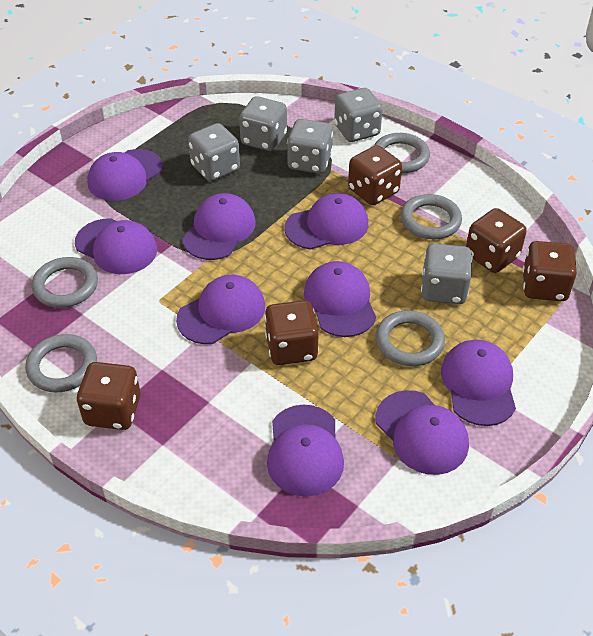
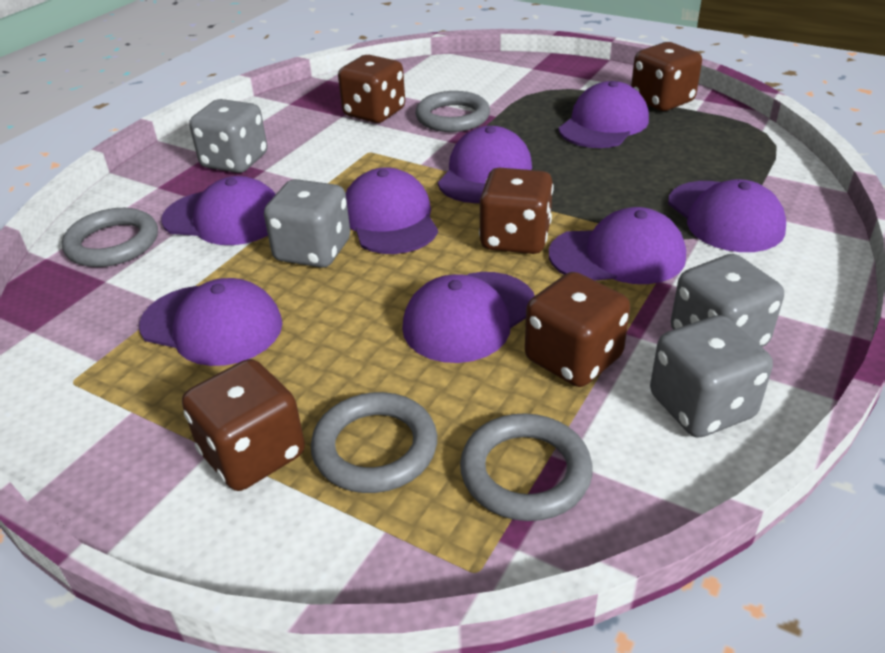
grey dice: [188,123,240,181] [239,96,287,151] [287,119,333,174] [334,88,383,142] [421,244,472,304] = 5 -> [189,99,267,173] [264,179,350,268] [650,315,773,438] [671,254,784,347] = 4
grey ring: [25,334,97,392] [32,257,98,308] [374,133,430,173] [376,310,445,366] [400,194,462,239] = 5 -> [62,208,158,267] [311,392,437,493] [415,91,490,132] [460,413,593,521] = 4
purple cap: [75,218,157,274] [87,149,163,201] [176,275,265,344] [182,193,256,260] [267,405,344,496] [284,193,368,250] [304,261,376,337] [376,390,469,475] [441,340,516,426] = 9 -> [139,278,283,366] [161,176,276,245] [346,167,438,254] [402,272,535,363] [438,126,532,203] [549,207,686,284] [559,81,649,148] [668,179,786,252] = 8

